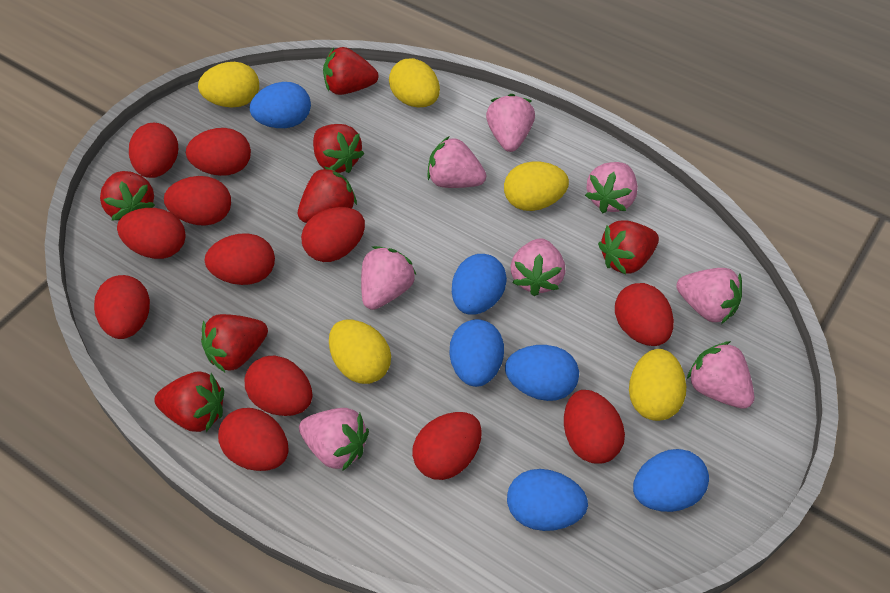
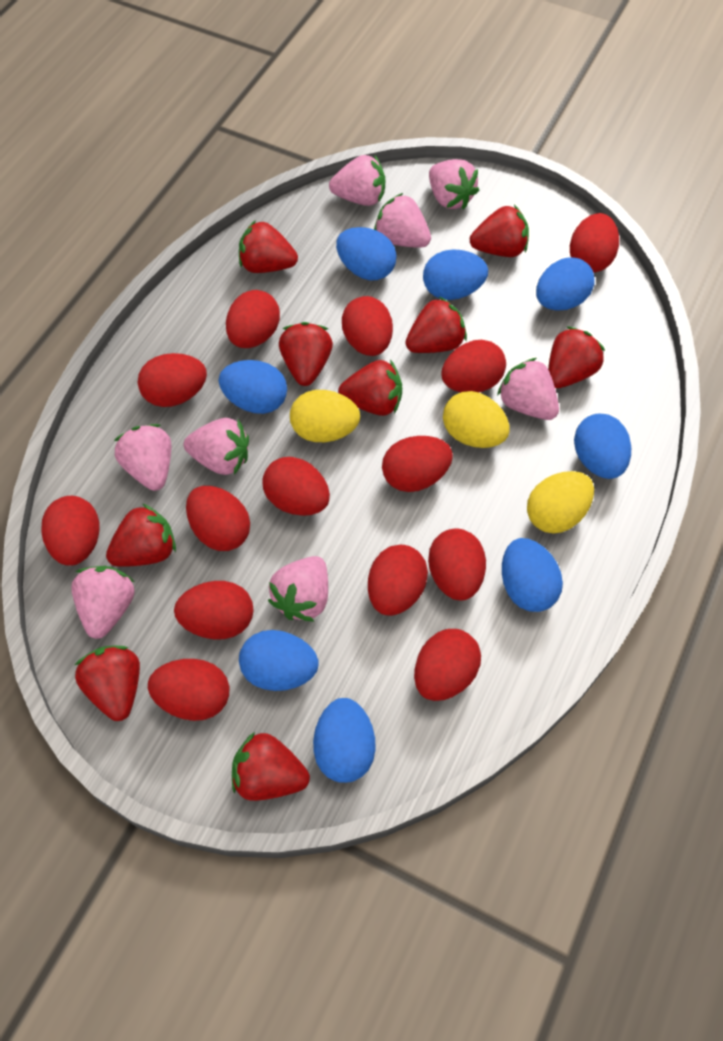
blue egg: [250,82,311,128] [450,319,504,387] [452,254,507,315] [505,345,579,401] [507,469,588,531] [633,449,709,512] = 6 -> [219,360,287,414] [239,630,319,691] [313,698,376,783] [336,227,396,280] [423,249,488,300] [502,538,563,612] [536,257,595,310] [574,414,631,479] = 8
red egg: [94,275,150,339] [117,208,185,259] [129,123,178,178] [164,176,231,226] [186,128,251,176] [205,233,275,285] [218,408,289,471] [245,356,312,416] [301,207,365,262] [412,412,482,480] [564,390,625,464] [615,283,674,346] = 12 -> [41,496,99,566] [138,353,207,407] [148,659,230,721] [174,581,254,639] [186,486,250,551] [226,290,280,348] [262,457,330,516] [342,296,393,356] [368,545,428,616] [382,436,453,492] [414,629,481,701] [428,529,486,601] [442,340,506,392] [570,213,619,273] = 14
red strawberry: [100,171,155,220] [154,372,224,432] [201,314,268,372] [298,166,357,223] [313,124,364,173] [323,47,379,95] [598,220,659,275] = 7 -> [75,646,140,721] [106,503,176,567] [232,732,310,801] [239,220,298,273] [279,322,333,386] [338,360,402,416] [405,297,467,353] [470,205,529,257] [548,326,605,388] = 9
yellow egg: [198,62,259,107] [329,320,391,384] [389,58,440,108] [504,161,569,211] [629,349,686,421] = 5 -> [290,390,360,442] [443,391,509,448] [527,471,594,533] = 3

